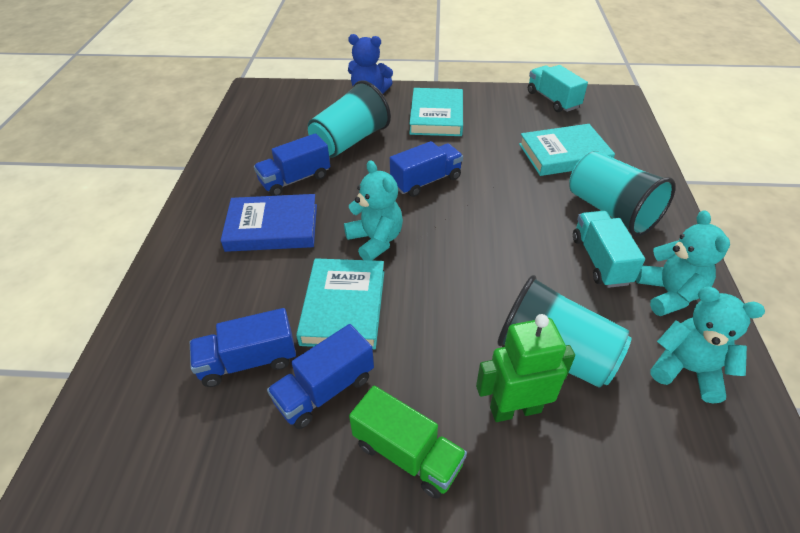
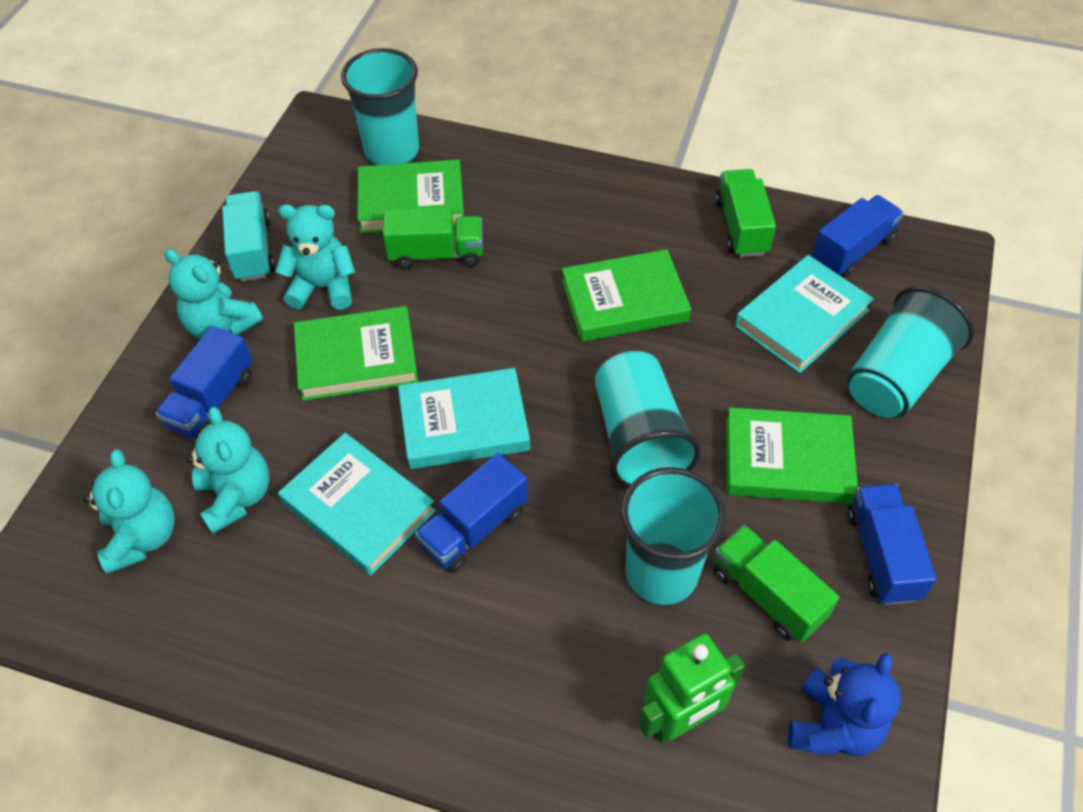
blue book: [221,194,317,252] = 1 -> none = 0
green book: none = 0 -> [294,306,418,401] [357,160,464,233] [562,249,691,342] [726,407,858,504] = 4
green truck: [349,386,467,499] = 1 -> [383,207,483,269] [713,525,839,643] [715,169,776,257] = 3
turquoise cup: [308,80,391,158] [497,275,631,388] [570,151,676,237] = 3 -> [341,48,419,165] [595,351,701,488] [620,467,726,605] [847,286,974,418] = 4
turquoise teddy bear: [344,160,403,260] [636,210,730,316] [650,287,765,404] = 3 -> [83,449,175,574] [164,249,263,339] [186,407,270,534] [275,204,355,310] = 4
turquoise truck: [528,65,588,112] [573,211,645,288] = 2 -> [222,191,274,282] = 1

